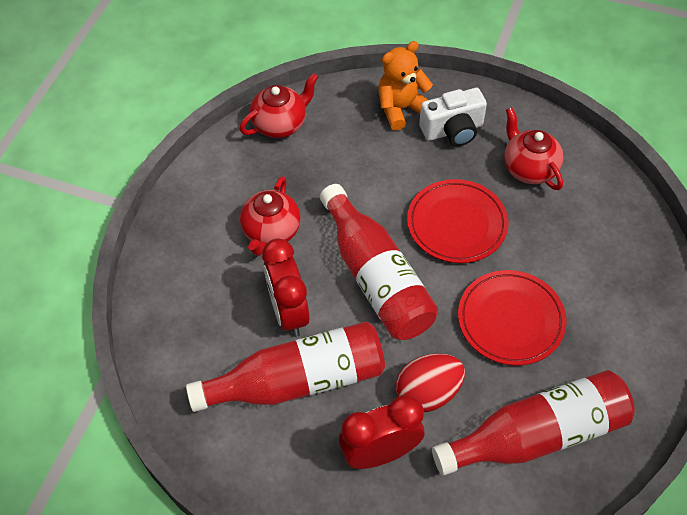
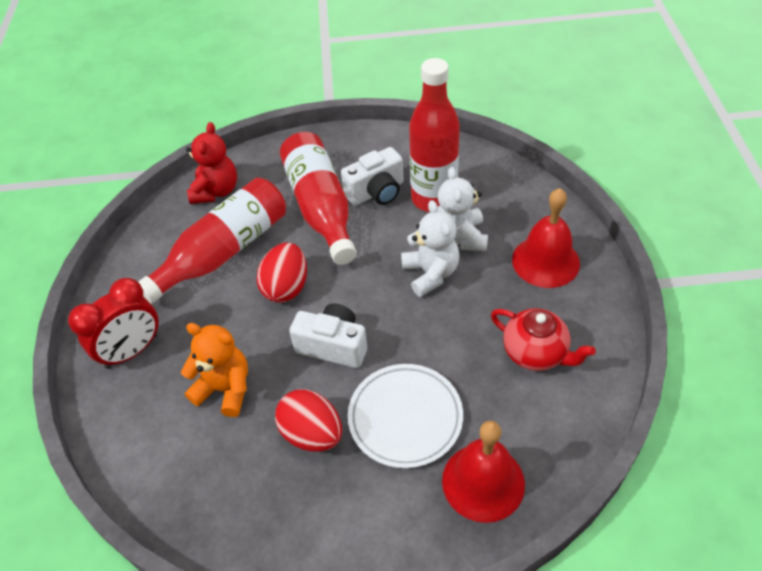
red bell: none = 0 -> [442,421,525,523] [512,188,580,288] = 2
red clock: [262,238,310,337] [339,395,424,469] = 2 -> [68,278,159,369] = 1
red egg: [396,353,465,412] = 1 -> [256,243,307,303] [275,389,342,452] = 2
red plate: [407,179,508,263] [458,270,567,365] = 2 -> none = 0
red teapot: [239,73,318,138] [240,176,301,256] [504,107,563,190] = 3 -> [491,308,596,371] = 1
red teddy bear: none = 0 -> [186,122,237,204] = 1
white camera: [419,88,487,146] = 1 -> [289,303,367,368] [341,147,403,206] = 2
white plate: none = 0 -> [348,364,463,468] = 1
white teddy bear: none = 0 -> [401,200,459,297] [438,167,488,251] = 2

